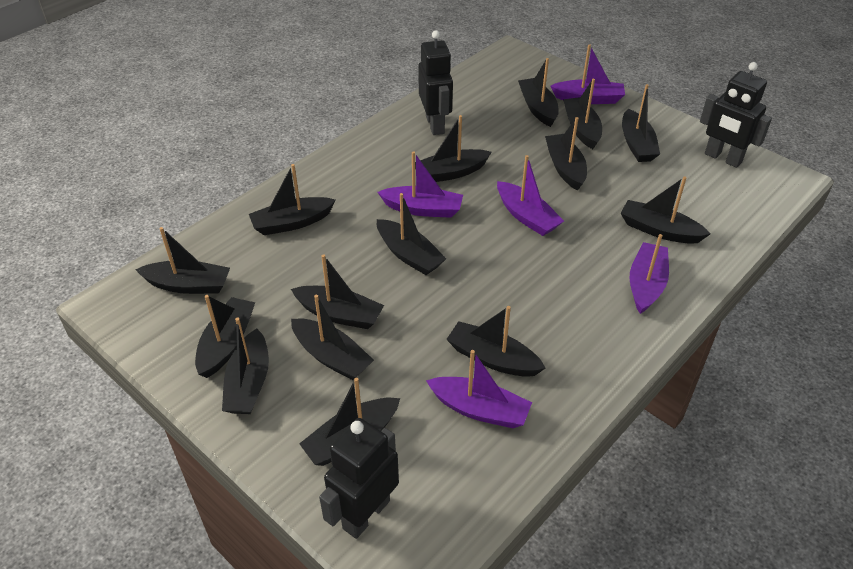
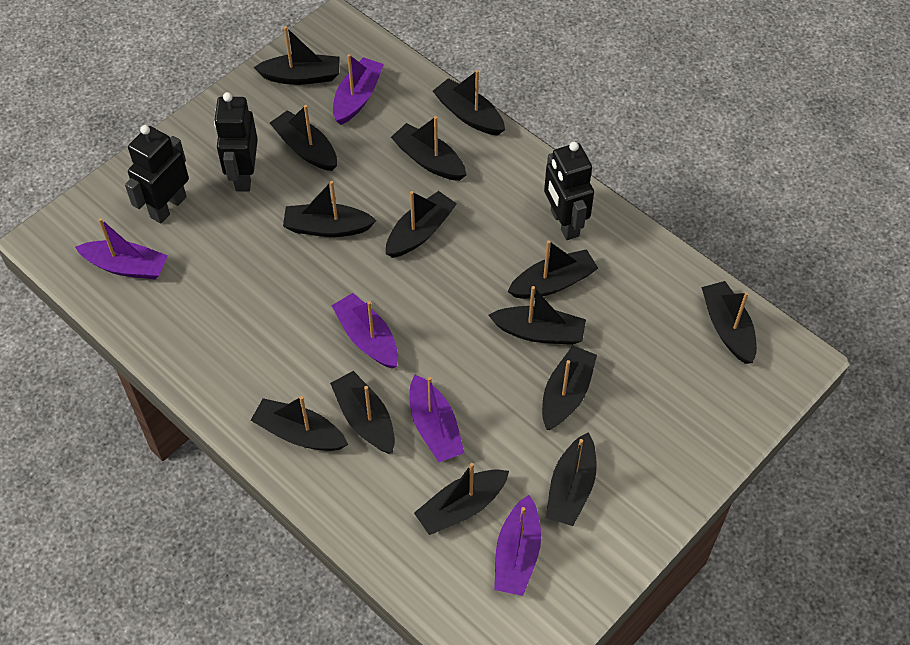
black boat: [135,227,230,294] [195,295,255,378] [222,318,269,414] [249,164,336,235] [291,254,384,329] [291,295,374,380] [299,378,400,466] [377,193,447,275] [415,115,492,182] [446,306,546,377] [518,58,559,127] [545,117,587,191] [563,79,602,149] [621,176,710,244] [622,84,660,162] = 15 -> [250,396,348,451] [254,26,339,85] [270,105,337,171] [283,181,376,237] [330,371,395,454] [386,191,457,258] [391,116,466,181] [414,463,509,535] [433,70,505,136] [488,286,586,345] [507,240,598,299] [542,346,597,430] [546,432,597,526] [701,281,757,364] = 14

